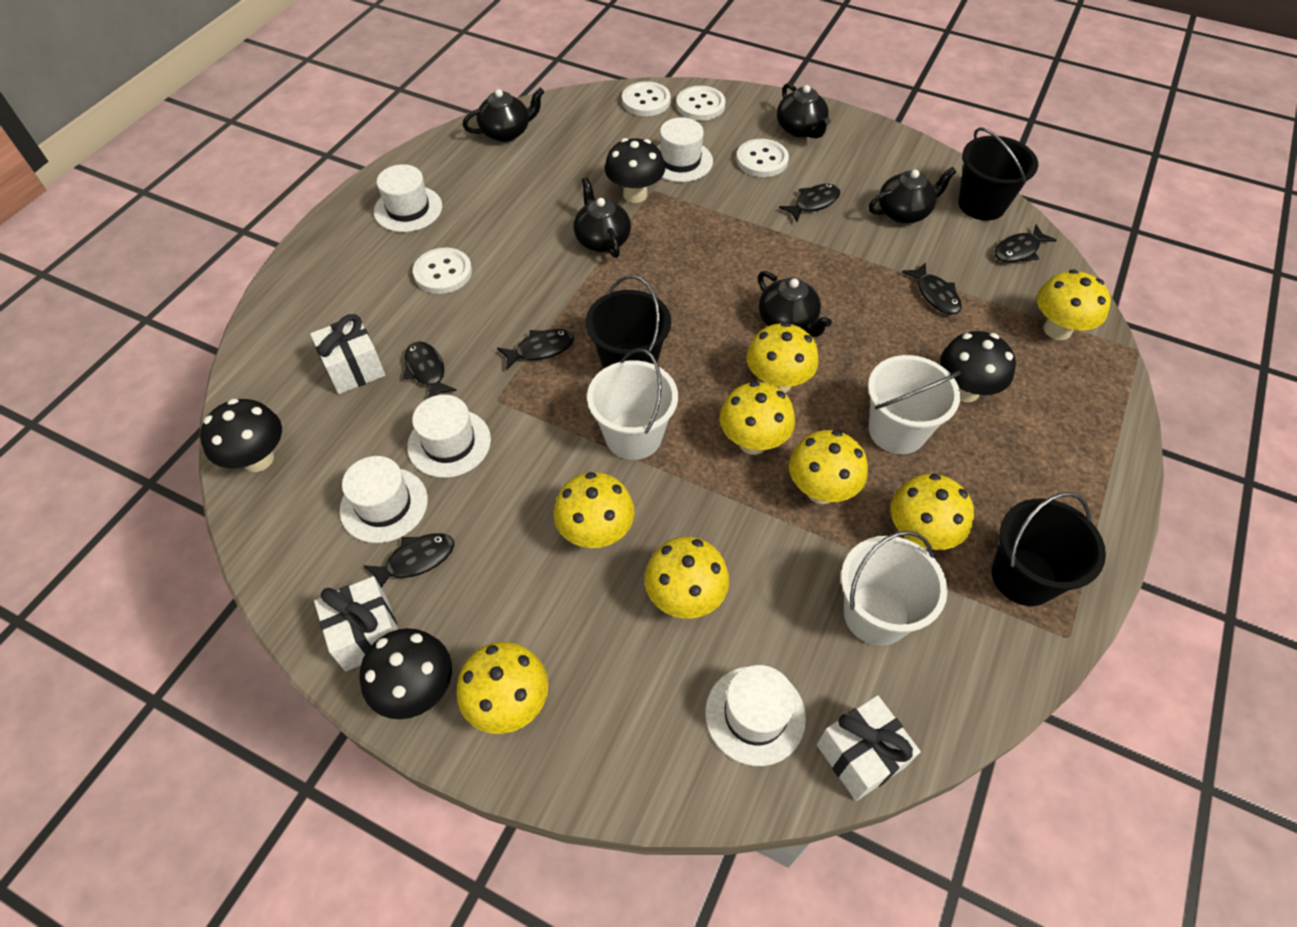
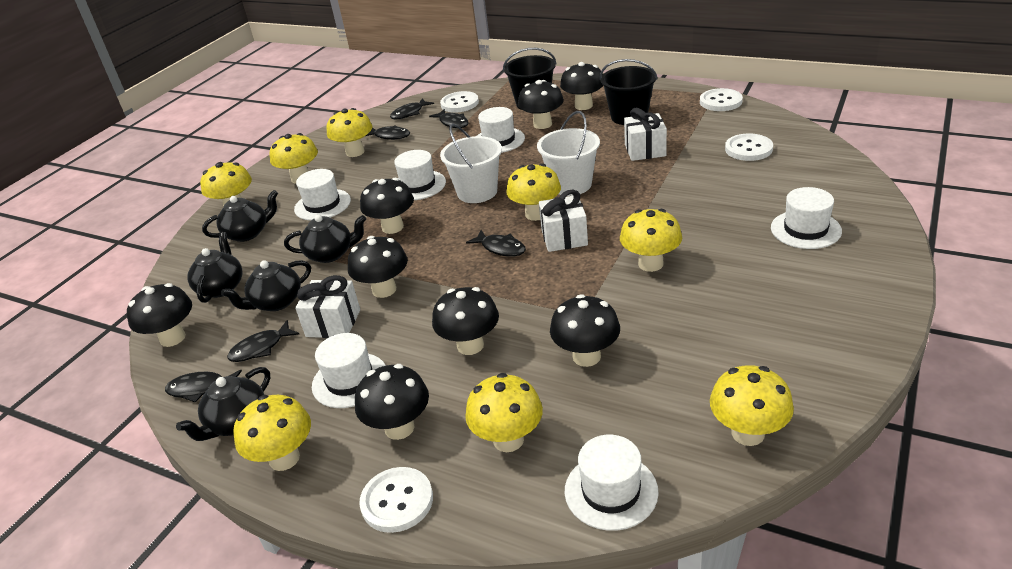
black bucket: [586,275,671,369] [958,127,1038,220] [992,492,1106,606] = 3 -> [503,48,556,110] [600,59,658,125] = 2
black mushroom: [200,399,282,472] [359,628,452,719] [605,138,665,203] [940,331,1016,402] = 4 -> [127,283,192,347] [348,236,408,298] [355,364,429,440] [360,178,414,234] [432,287,499,355] [518,80,564,129] [550,294,620,367] [560,62,603,110] = 8
white bucket: [587,348,678,460] [841,531,948,646] [868,355,961,454] = 3 -> [440,124,502,203] [537,111,600,196] = 2
white hat: [340,456,428,543] [374,164,442,232] [407,395,491,478] [656,117,713,182] [705,665,806,766] = 5 -> [294,169,351,220] [312,333,386,408] [394,150,446,200] [477,107,525,153] [565,435,659,531] [771,187,842,249] = 6

